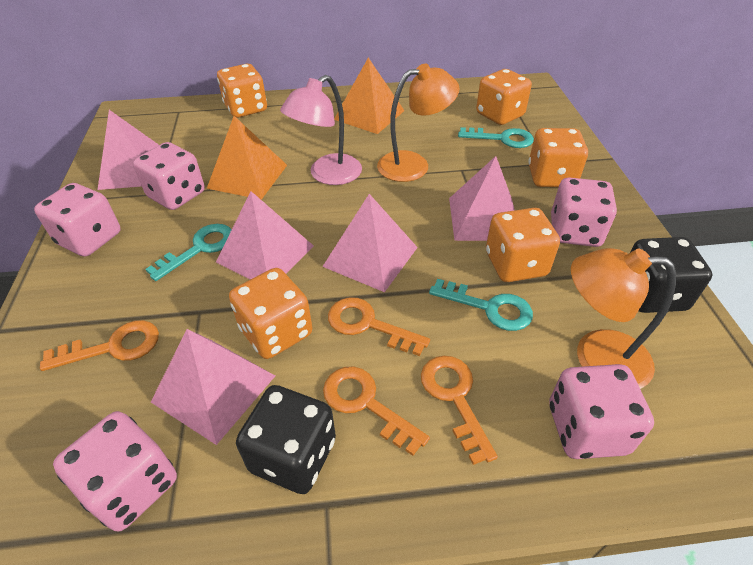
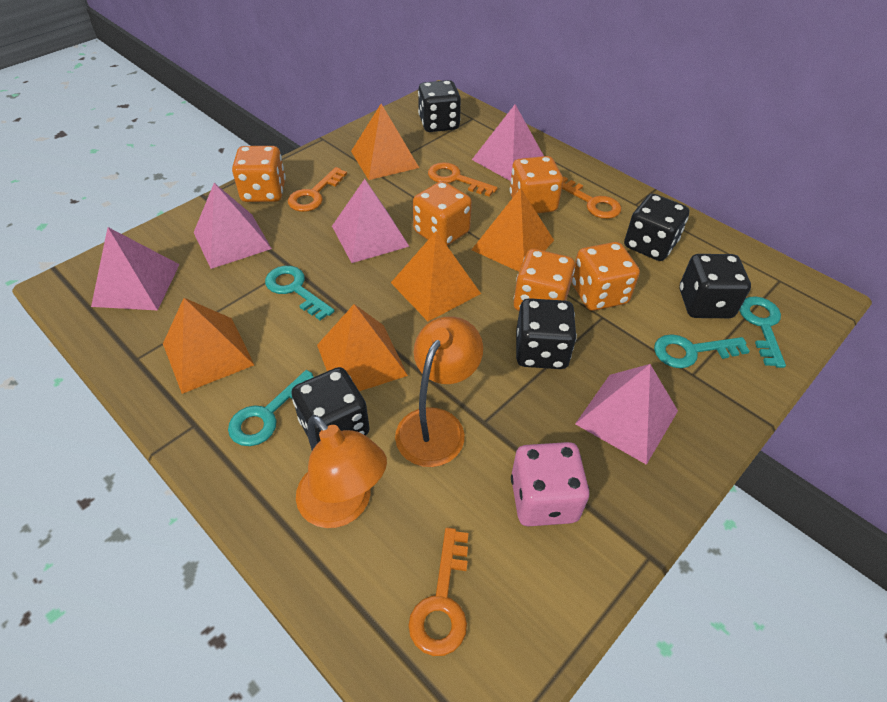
black dice: [236,385,336,494] [631,237,713,313] = 2 -> [291,367,370,444] [418,80,461,132] [516,298,577,369] [624,194,689,261] [680,254,751,318] = 5
orange pyramid: [207,116,287,200] [334,58,404,134] = 2 -> [163,298,254,394] [317,304,408,391] [351,104,419,180] [391,231,481,321] [472,188,554,272] = 5
pink dice: [34,183,121,257] [53,411,177,531] [133,142,205,210] [549,364,654,459] [551,178,617,247] = 5 -> [511,442,589,527] = 1
pink lamp: [280,75,362,185] = 1 -> none = 0
turquoise key: [146,224,232,281] [429,279,533,331] [458,127,534,148] = 3 -> [228,370,313,446] [265,266,335,320] [654,334,750,368] [739,296,786,368] = 4

